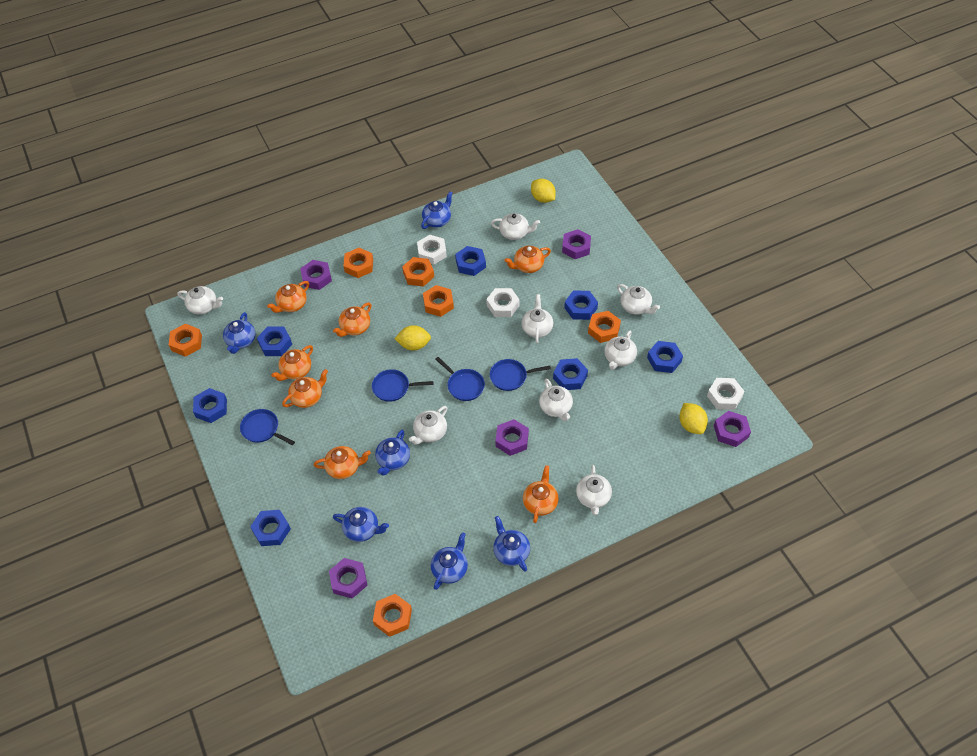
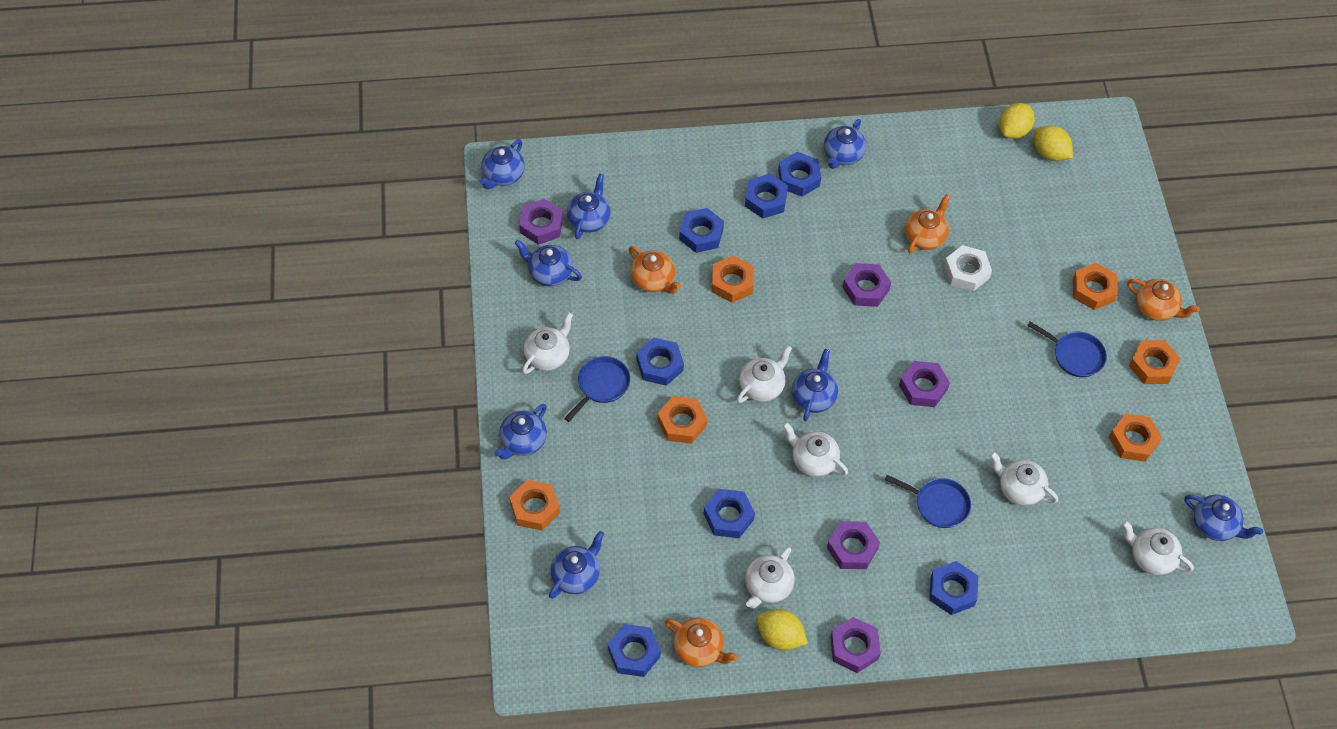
blue pan: [240,409,295,445] [372,369,433,402] [435,357,485,401] [490,359,551,391] = 4 -> [564,356,630,422] [885,475,971,528] [1027,321,1107,377] = 3
blue teapot: [223,312,256,354] [333,507,389,542] [375,430,410,476] [421,191,453,229] [431,532,468,590] [493,516,530,572] = 6 -> [479,139,525,189] [495,404,547,459] [515,240,582,286] [549,531,604,599] [567,173,611,239] [792,349,838,421] [824,119,866,169] [1184,494,1263,541] = 8
orange teapot: [267,281,309,313] [271,345,313,381] [282,369,328,408] [314,446,371,479] [333,303,371,337] [505,246,551,273] [523,465,559,523] = 7 -> [629,246,681,294] [665,617,738,667] [905,194,951,253] [1127,279,1200,321] = 4
white nut: [417,235,447,265] [486,288,520,317] [707,378,745,410] = 3 -> [944,245,992,292] = 1
white teapot: [178,286,223,315] [409,406,447,445] [491,213,540,240] [521,294,553,344] [539,379,573,421] [576,465,612,515] [604,330,637,370] [617,284,660,315] = 8 -> [522,312,573,374] [737,345,792,403] [745,547,795,609] [783,422,848,477] [990,452,1058,506] [1122,521,1194,575] = 6

